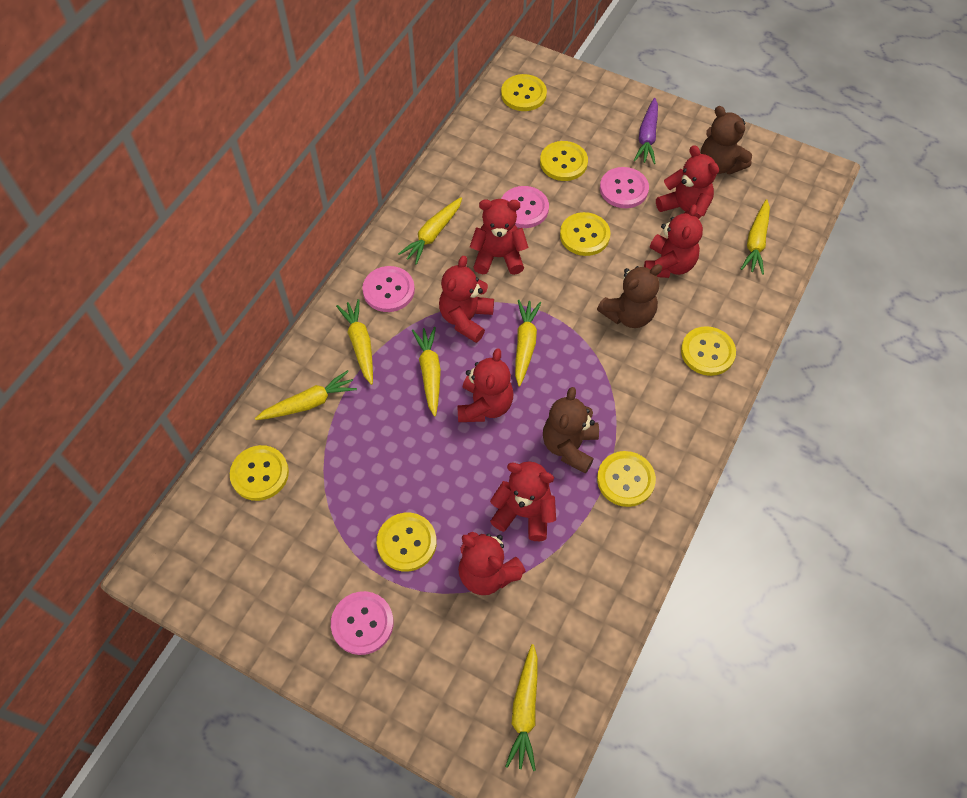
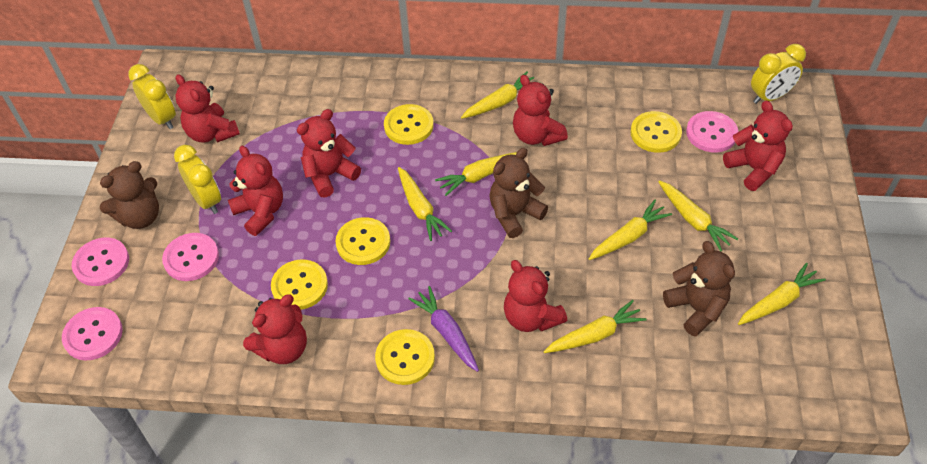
yellow button: [230,445,289,501] [377,513,437,572] [501,74,547,111] [540,141,588,181] [560,212,611,256] [597,451,656,507] [681,326,736,376] = 7 -> [271,260,328,310] [335,217,390,265] [375,329,435,385] [384,104,433,145] [630,111,682,153] = 5
yellow clock: none = 0 -> [128,64,176,129] [174,145,221,214] [751,44,806,104] = 3

